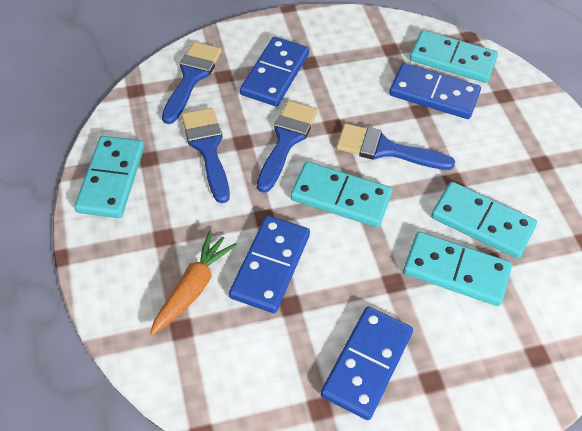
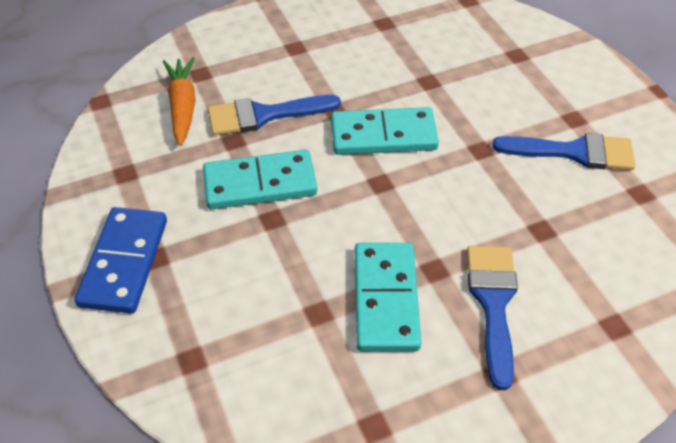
blue brush: [162,42,222,124] [181,108,230,203] [257,101,318,193] [336,123,455,170] = 4 -> [208,95,341,136] [467,246,518,390] [492,133,635,170] = 3
blue domino: [229,215,310,313] [240,37,309,106] [321,307,413,420] [389,63,481,119] = 4 -> [75,207,167,314] = 1
turquoise domino: [75,136,144,218] [290,162,392,227] [403,232,512,306] [410,30,498,83] [431,182,537,259] = 5 -> [203,150,317,209] [331,107,439,155] [355,243,421,352] = 3

